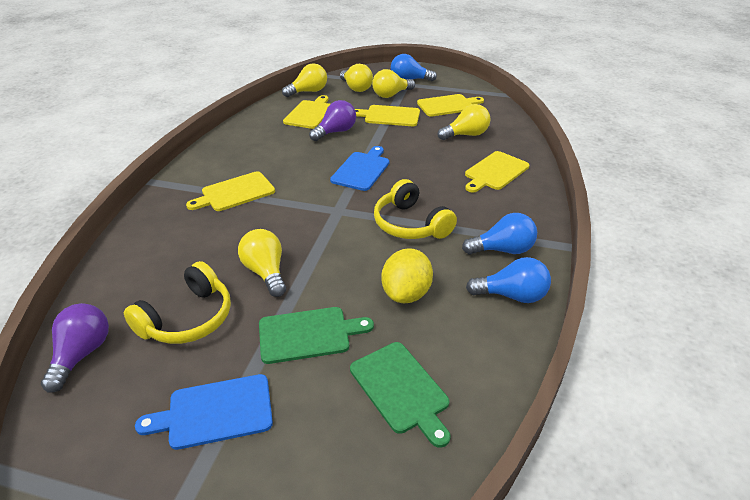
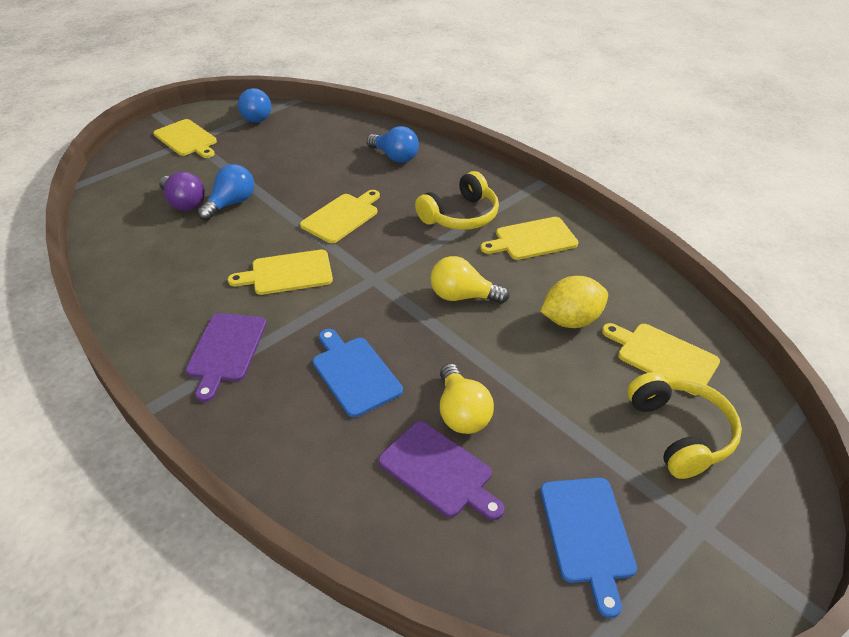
green cutting board: [259,307,374,364] [350,342,451,448] = 2 -> none = 0
purple cutting board: none = 0 -> [185,313,267,402] [378,421,504,520] = 2
purple light bulb: [41,303,109,393] [309,100,356,141] = 2 -> [159,172,205,211] = 1
yellow light bulb: [238,229,286,297] [282,63,327,97] [340,64,373,92] [372,69,415,98] [438,104,490,140] = 5 -> [430,256,509,304] [440,364,494,434] = 2

